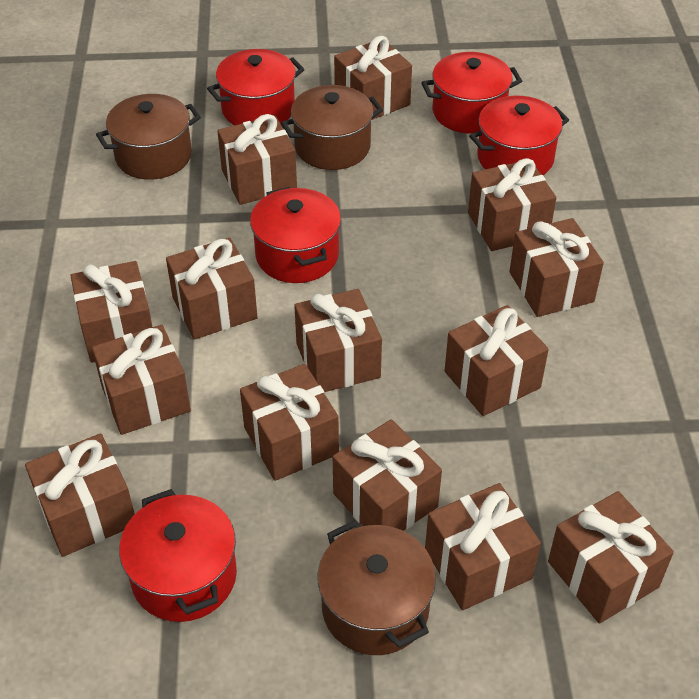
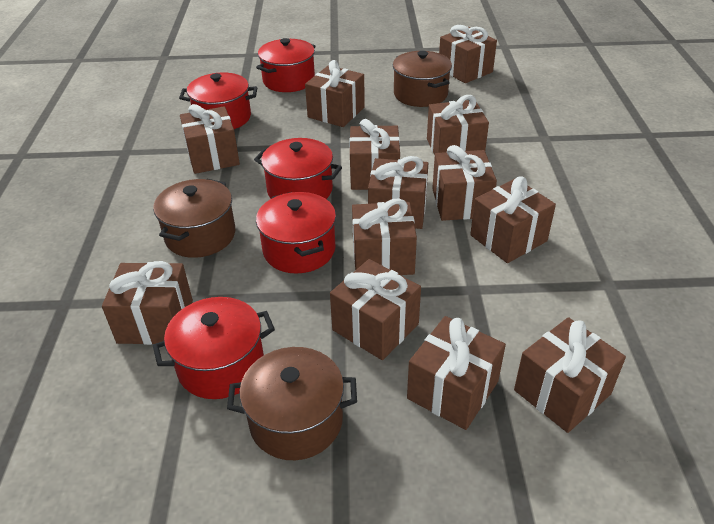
brown gift: [25,433,135,557] [71,261,152,363] [92,325,191,435] [166,238,258,340] [218,114,297,205] [240,364,339,481] [294,289,382,392] [333,419,442,531] [334,36,412,120] [425,483,541,610] [445,305,549,416] [468,158,556,251] [509,218,604,317] [548,491,674,624] = 14 -> [102,261,193,345] [180,104,240,174] [305,60,365,127] [330,259,421,360] [349,119,400,190] [352,199,417,275] [368,156,428,229] [407,316,506,430] [427,95,489,155] [432,145,497,221] [439,25,497,83] [470,176,556,263] [514,317,626,433] = 13

